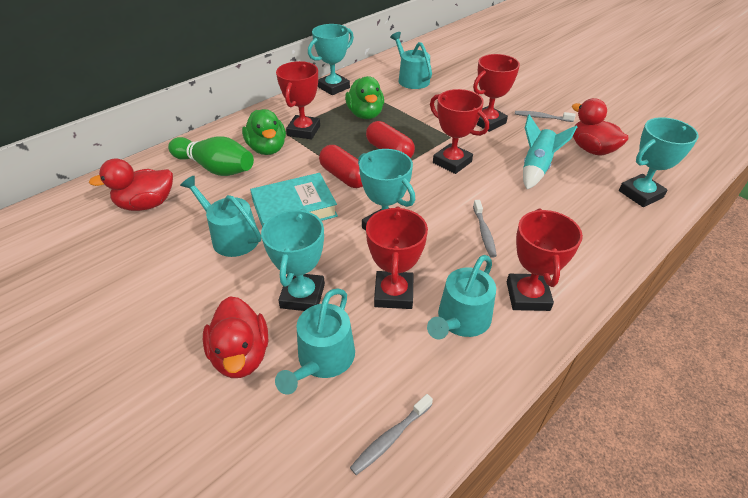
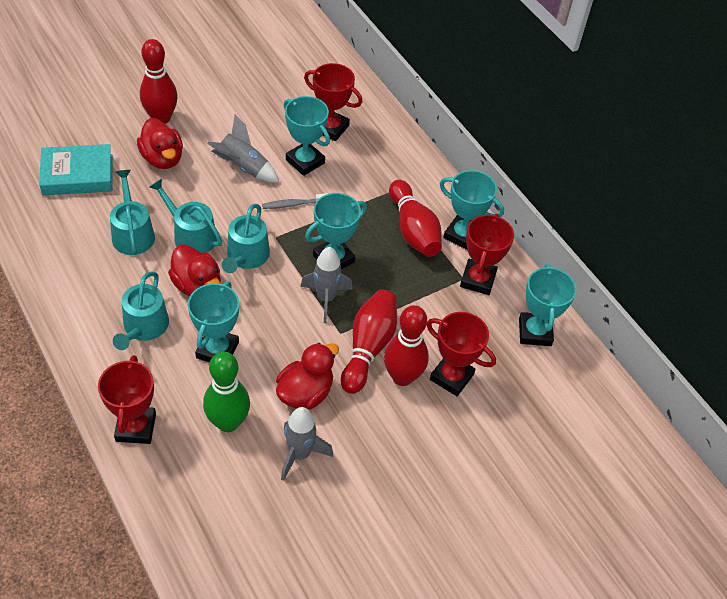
green duck: [242,109,286,155] [345,76,384,119] = 2 -> none = 0
grey rocket: none = 0 -> [207,115,279,182] [281,407,333,481] [300,247,352,323] = 3
grey toothbrush: [350,394,433,475] [473,200,497,258] [515,111,576,122] = 3 -> [262,193,328,209] = 1
red bowling pin: none = 0 -> [140,39,178,124] [341,289,397,394] [384,305,429,386] [389,180,442,257] = 4
red capsule: [319,145,363,188] [366,121,415,158] = 2 -> none = 0
red trophy: [276,61,320,139] [366,206,428,309] [430,89,489,174] [473,54,520,132] [507,208,583,311] = 5 -> [98,355,156,444] [304,63,362,141] [427,312,496,396] [460,214,514,295] = 4
turquoise rocket: [523,115,577,189] = 1 -> none = 0
turquoise trophy: [261,209,325,311] [308,24,354,95] [358,149,415,231] [619,117,699,207] = 4 -> [188,281,239,362] [284,96,330,176] [305,193,367,269] [440,170,504,250] [519,264,576,346] = 5

